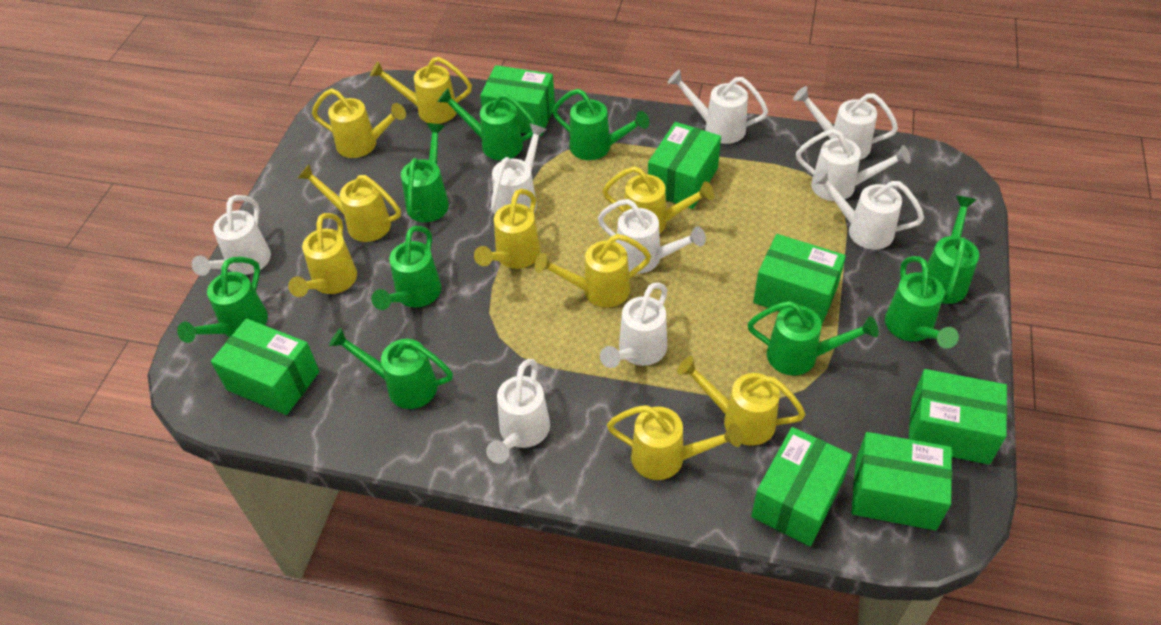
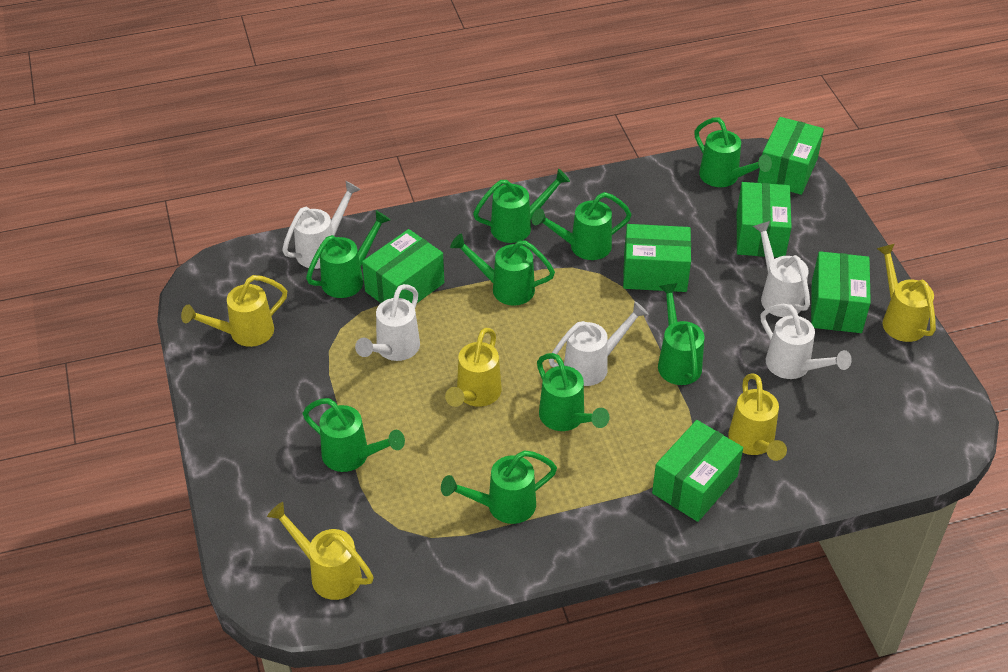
green box: [211,318,319,415] [480,65,555,136] [648,122,721,209] [751,427,852,546] [753,234,846,325] [852,432,952,530] [909,369,1007,465] = 7 -> [362,229,444,303] [623,224,691,292] [652,420,743,522] [737,182,792,258] [758,117,824,195] [811,251,871,333] = 6
white watering can: [192,195,271,276] [486,359,550,463] [491,124,547,214] [598,199,706,274] [600,283,667,368] [668,70,768,144] [793,86,898,160] [796,129,911,201] [812,168,924,250] = 9 -> [282,181,361,269] [355,284,420,361] [549,301,648,386] [753,221,810,317] [761,304,852,379] = 5
yellow watering can: [288,213,357,297] [298,164,401,242] [312,89,406,158] [370,57,472,124] [474,189,540,269] [534,234,651,308] [602,166,714,234] [607,405,742,480] [677,356,805,446] = 9 -> [181,275,287,347] [267,502,374,600] [445,328,502,407] [728,373,787,461] [876,244,936,342] = 5

